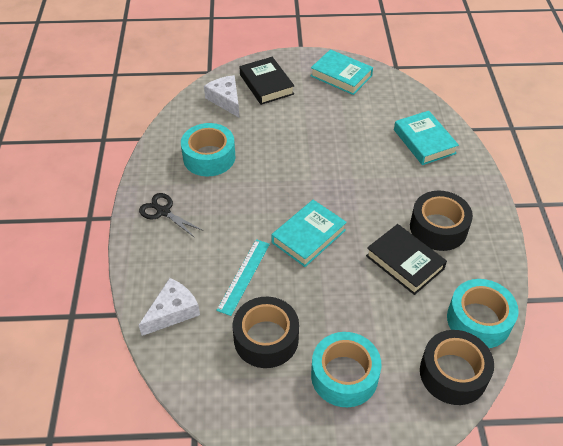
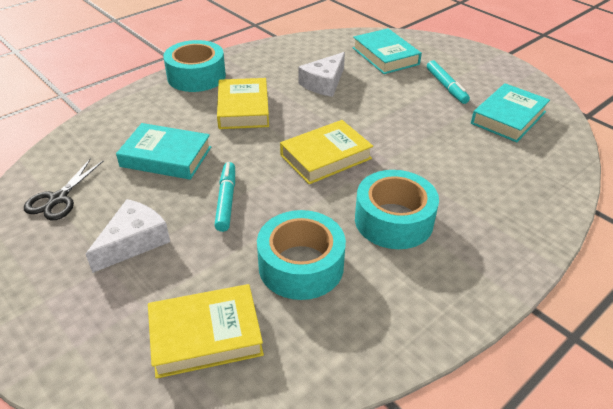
black book: [240,57,294,105] [366,224,447,295] = 2 -> none = 0
black tape: [233,297,299,368] [410,191,473,251] [420,330,494,405] = 3 -> none = 0
turquoise marker: none = 0 -> [214,162,235,232] [427,60,470,104] = 2
turquoise ruler: [216,239,270,316] = 1 -> none = 0
yellow book: none = 0 -> [148,284,264,379] [217,78,269,129] [280,120,373,184] = 3

